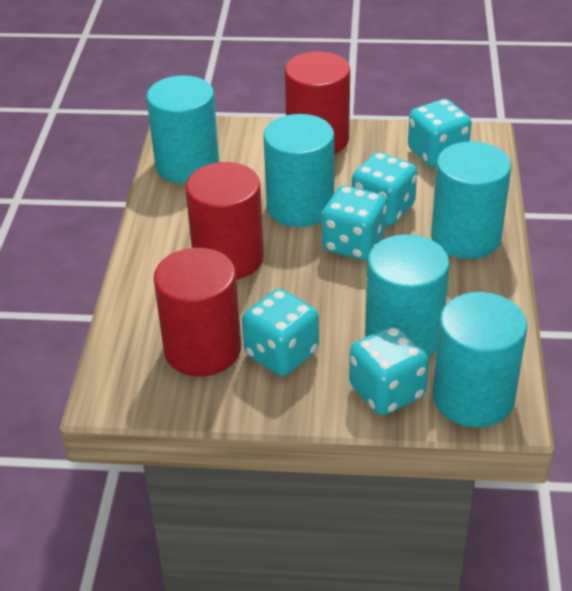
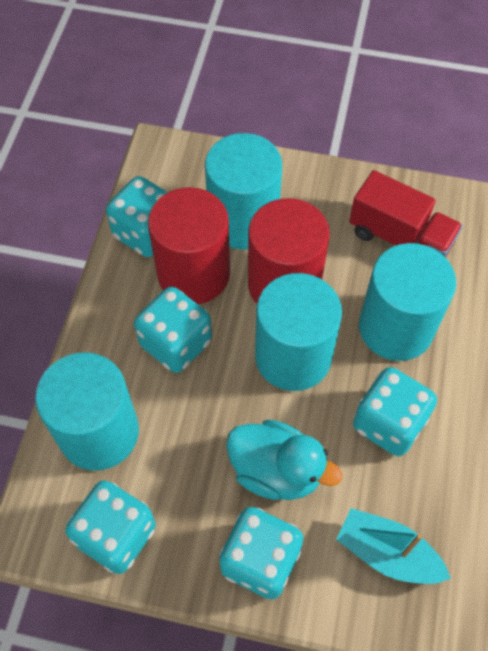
red cylinder: [153,248,241,376] [185,162,264,280] [285,51,350,154] = 3 -> [148,187,230,304] [248,198,330,303] = 2
red truck: none = 0 -> [349,170,463,258] = 1
turquoise boat: none = 0 -> [336,508,451,584] = 1
turquoise cylinder: [146,76,219,183] [263,114,334,227] [365,234,449,357] [431,141,511,259] [433,292,527,427] = 5 -> [35,352,139,471] [205,133,282,250] [255,273,342,391] [359,243,456,361] = 4
turquoise duck: none = 0 -> [226,419,342,500] = 1

